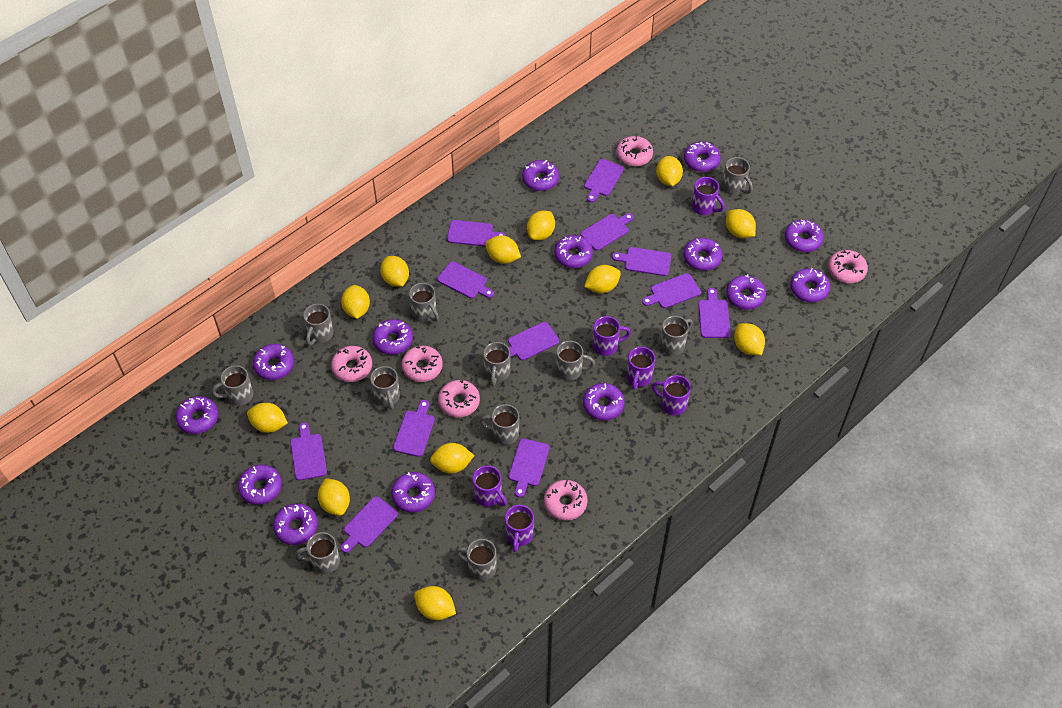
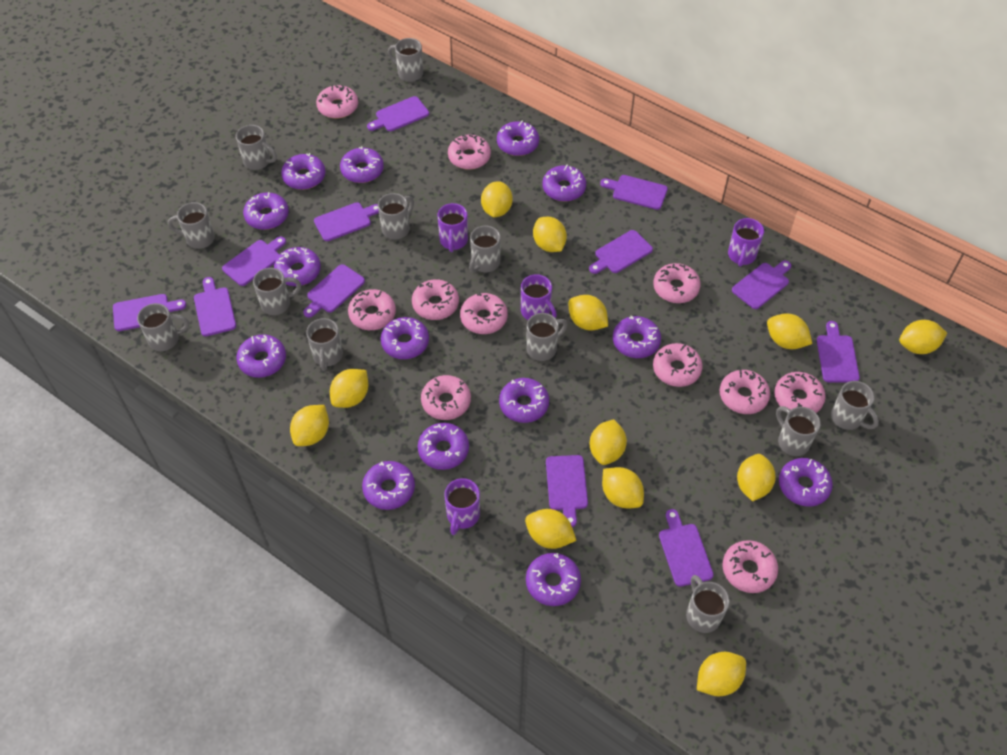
grey mug: [212,365,253,406] [295,532,340,574] [303,304,334,346] [370,366,400,410] [409,283,439,322] [455,539,497,581] [479,404,519,445] [483,342,510,386] [556,341,595,381] [660,316,693,356] [722,157,753,195] = 11 -> [137,303,189,351] [168,202,215,249] [236,125,277,170] [253,268,301,315] [306,318,343,371] [378,193,414,240] [388,38,423,82] [469,226,501,273] [527,313,568,361] [686,575,730,633] [776,406,821,456] [831,381,879,430] = 12
pink donut: [331,346,372,382] [402,345,443,382] [438,380,480,417] [544,480,588,521] [616,136,653,166] [828,250,868,283] = 6 -> [316,85,358,119] [348,289,396,330] [412,279,459,320] [421,375,471,420] [448,135,491,170] [460,292,508,334] [653,263,701,303] [653,343,703,387] [720,370,770,414] [723,540,778,593] [774,372,826,413] = 11
purple mug: [473,465,507,507] [505,505,534,552] [593,316,631,356] [627,347,655,390] [652,375,691,416] [692,177,725,215] = 6 -> [438,203,468,252] [444,478,480,535] [521,274,557,320] [728,218,764,267] = 4

